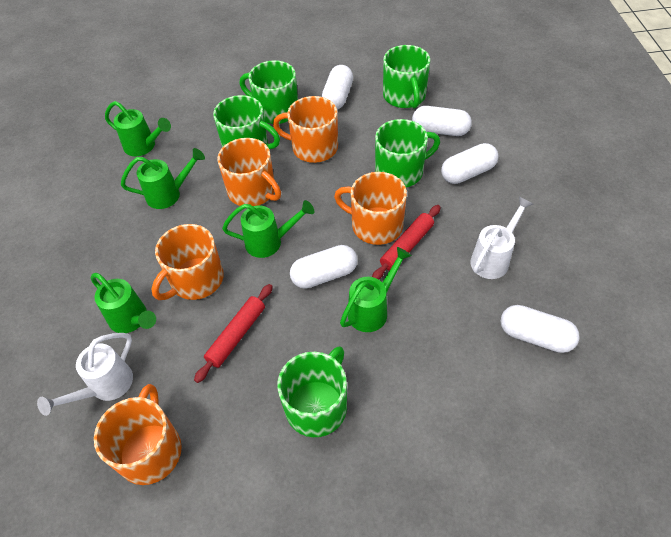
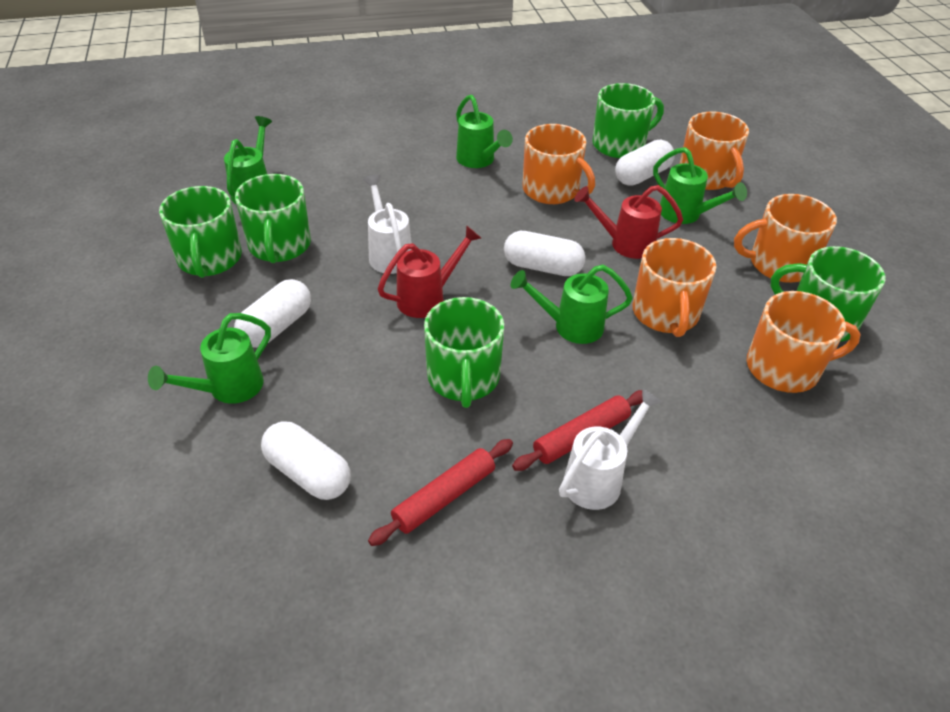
red watering can: none = 0 -> [378,225,481,318] [574,185,683,259] = 2
white capsule: [290,245,358,289] [322,65,353,109] [412,106,472,136] [441,143,498,184] [501,305,580,353] = 5 -> [234,279,311,348] [261,421,351,500] [504,231,585,276] [615,140,675,186] = 4

